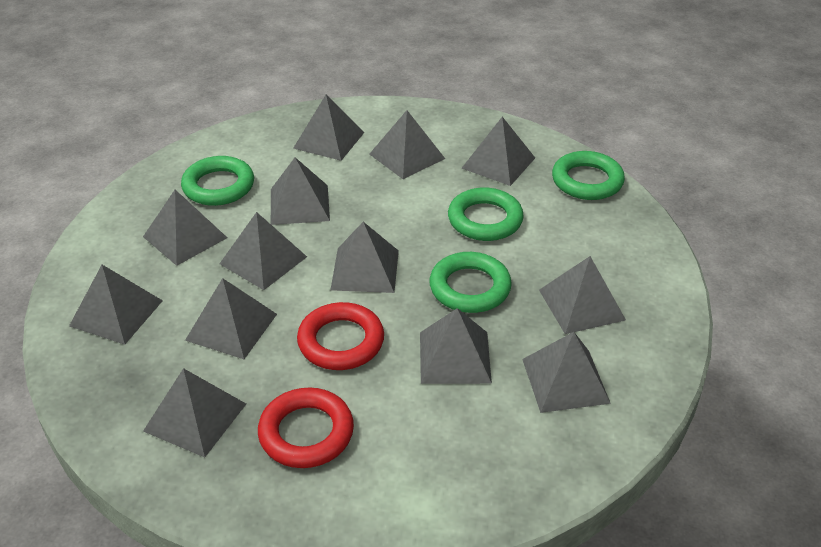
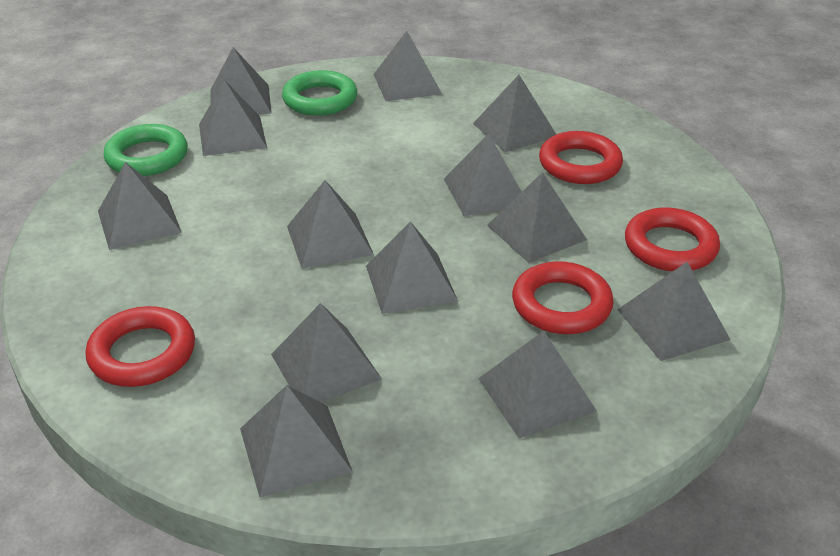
green ring: [181,156,254,206] [429,252,512,313] [448,187,524,241] [552,151,625,200] = 4 -> [103,124,188,176] [282,70,357,116] = 2
red ring: [258,387,354,468] [297,302,384,370] = 2 -> [85,306,195,387] [512,261,614,334] [539,131,623,184] [625,207,720,272] = 4

